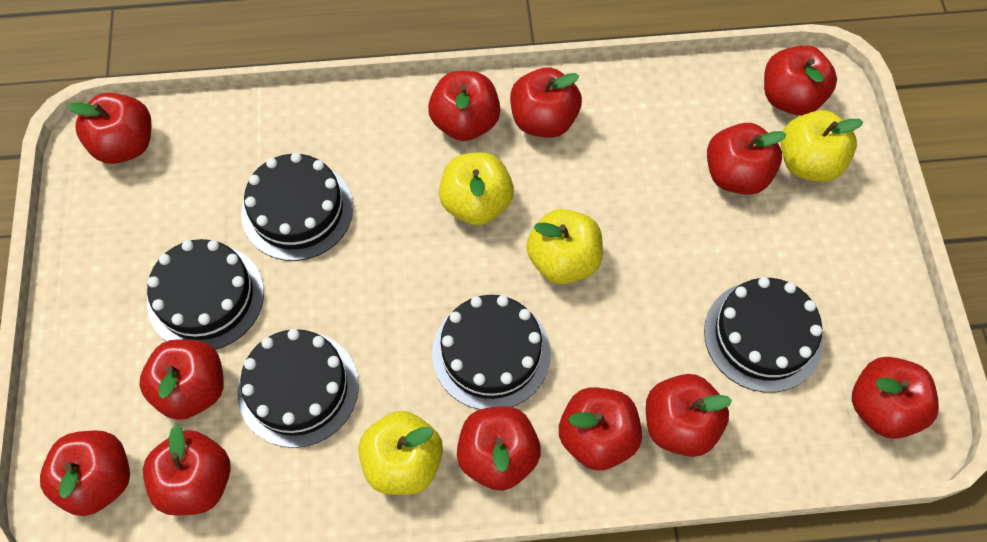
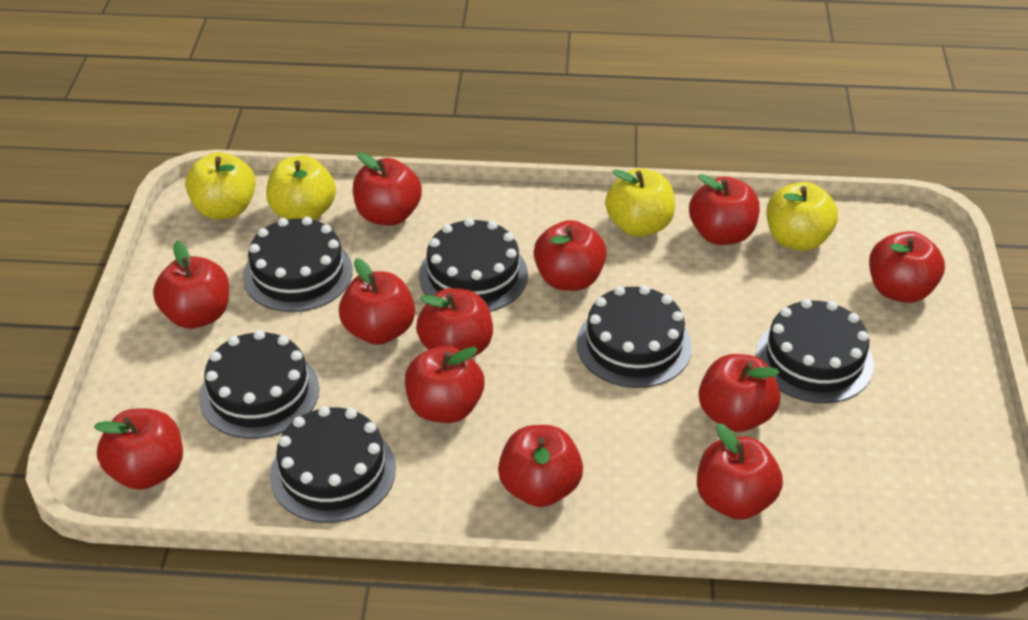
black cake: [147,239,264,350] [238,329,359,448] [241,152,353,261] [432,295,551,410] [704,277,823,392] = 5 -> [199,330,319,439] [243,216,353,312] [270,406,396,523] [419,218,528,312] [577,285,692,388] [756,299,874,403] = 6

